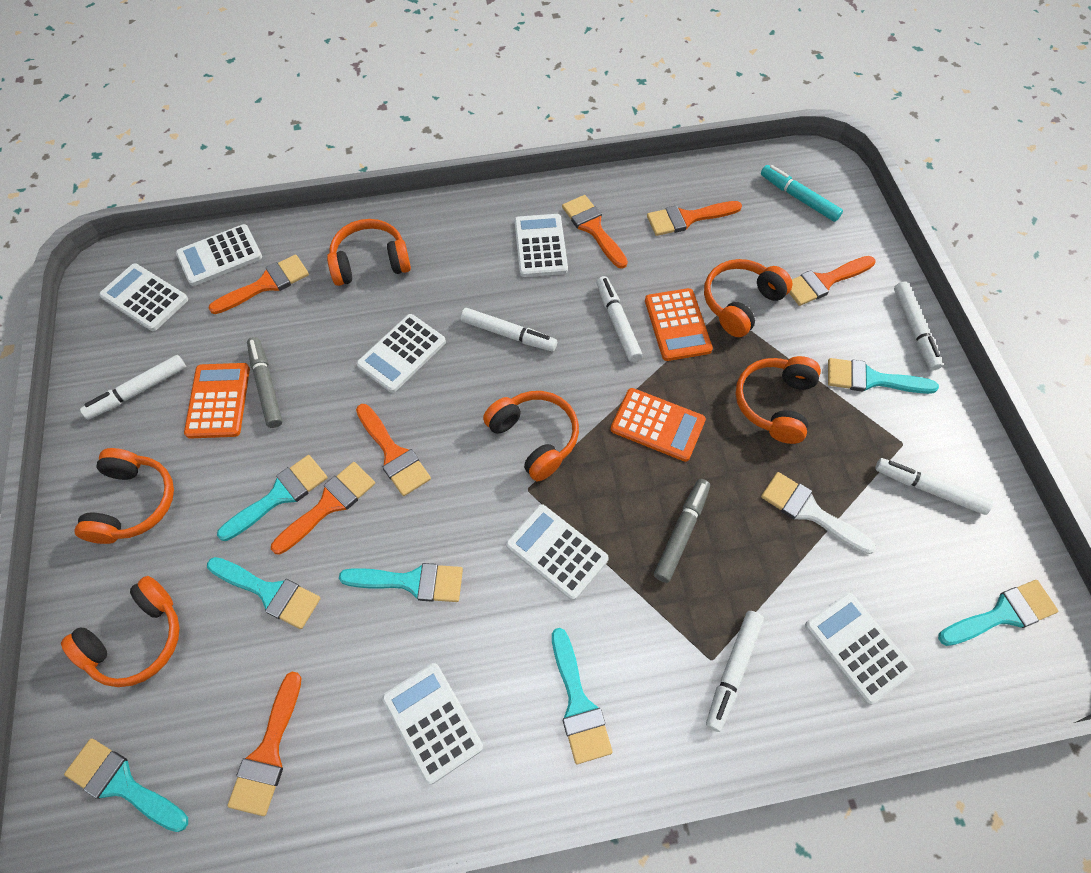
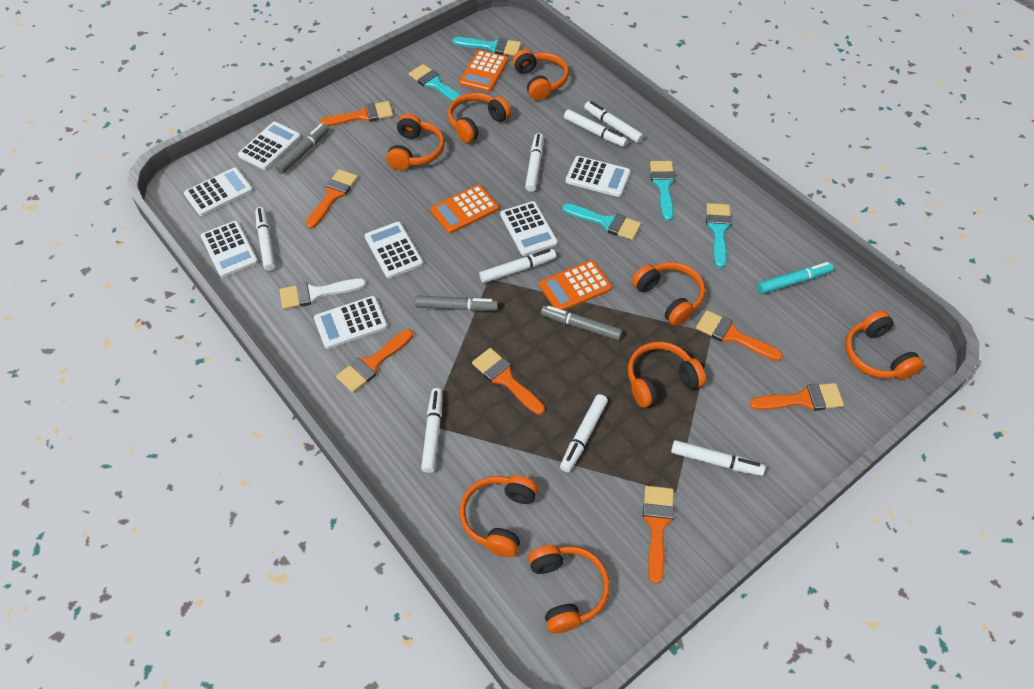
grey marker: [247,337,282,428] [654,479,710,583] = 2 -> [275,123,329,174] [415,295,498,311] [541,305,623,341] = 3
orange headphones: [61,576,180,687] [74,448,174,544] [327,219,411,286] [483,391,579,481] [704,259,793,337] [736,356,821,444] = 6 -> [386,114,445,170] [448,93,511,143] [459,475,538,557] [513,49,569,101] [528,545,610,633] [628,342,706,408] [632,262,705,326] [845,311,924,380] = 8
turquoise brush: [64,739,188,832] [207,557,321,629] [217,455,327,541] [339,563,463,602] [552,628,613,764] [828,358,939,394] [938,580,1058,646] = 7 -> [409,64,466,106] [452,37,521,56] [562,203,641,240] [650,161,675,221] [706,203,732,268] = 5
white marker: [80,355,186,420] [461,308,557,351] [597,276,642,362] [706,611,764,732] [875,458,993,515] [894,282,943,371] = 6 -> [255,207,276,271] [421,388,443,473] [479,249,556,283] [525,133,543,192] [560,394,608,472] [564,109,628,147] [584,101,644,143] [671,440,765,476] = 8

